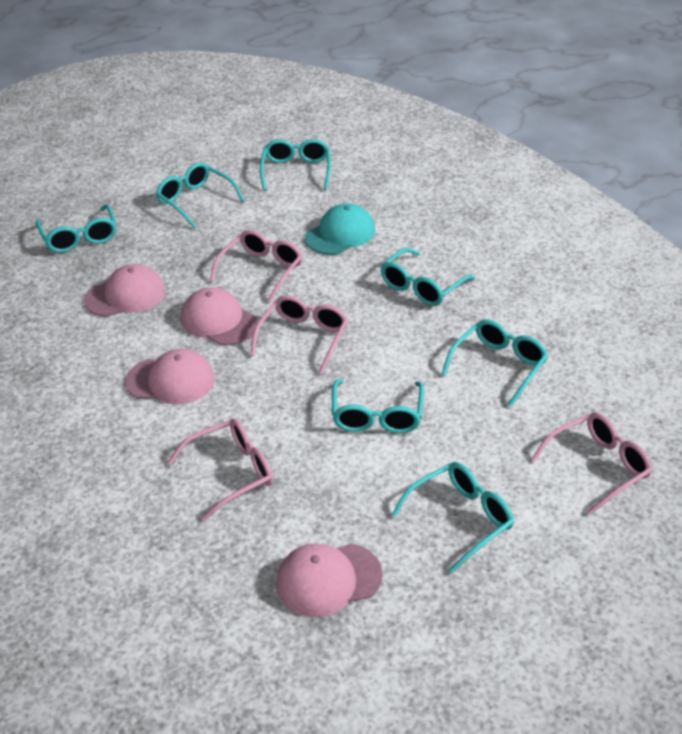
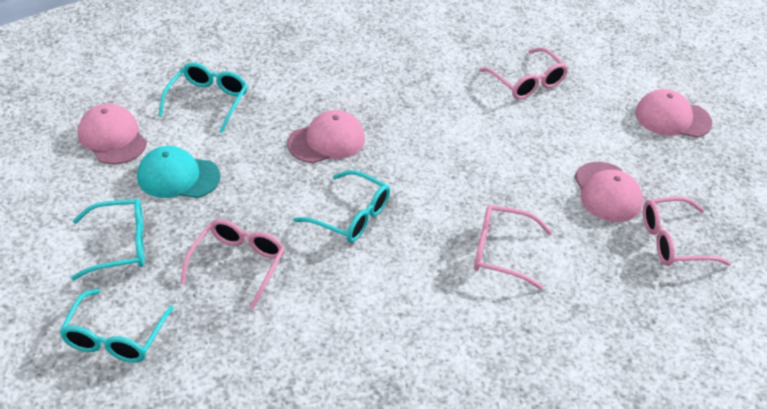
turquoise glasses: [36,204,117,253] [156,162,245,228] [260,139,331,191] [332,379,424,433] [381,248,476,306] [392,462,514,573] [441,319,549,407] = 7 -> [59,289,174,363] [71,199,145,280] [158,62,248,133] [293,170,390,243] = 4

